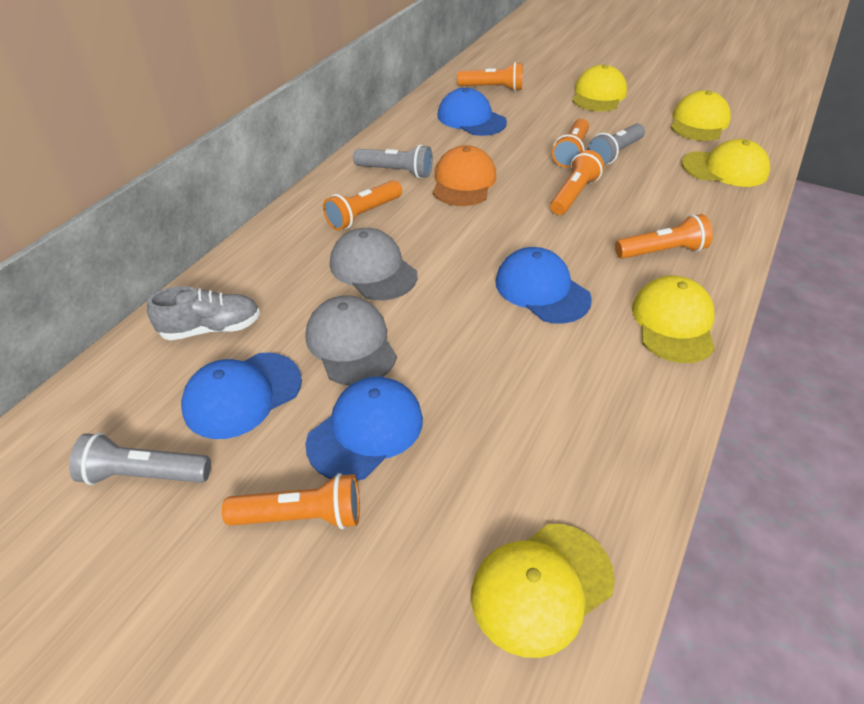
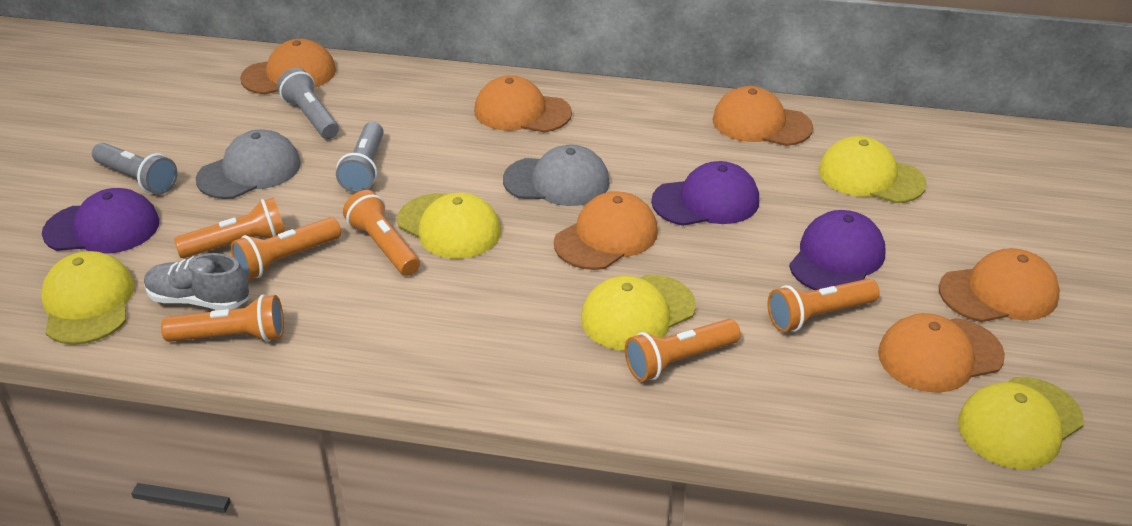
blue cap: [181,352,302,439] [306,377,423,481] [437,88,507,136] [495,247,592,323] = 4 -> none = 0
orange cap: [433,145,496,206] = 1 -> [240,39,336,94] [474,75,572,133] [554,192,658,270] [712,86,813,146] [878,313,1005,393] [939,248,1060,322] = 6
purple cap: none = 0 -> [42,188,159,254] [651,161,759,226] [789,210,886,290] = 3

